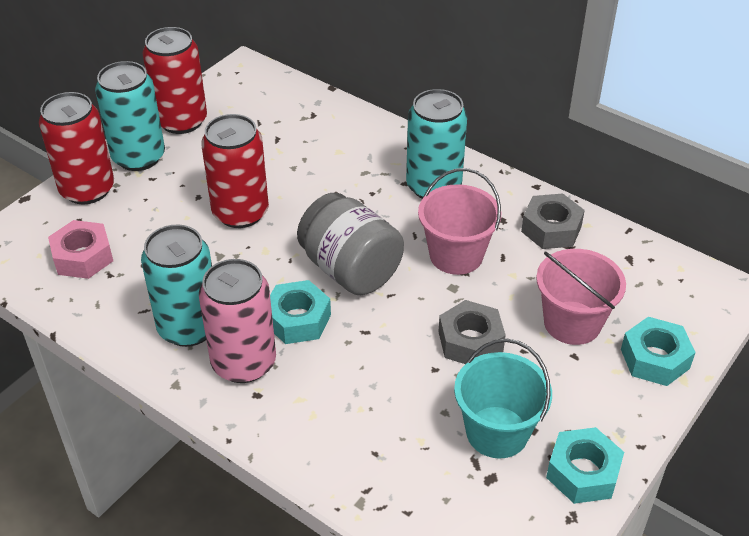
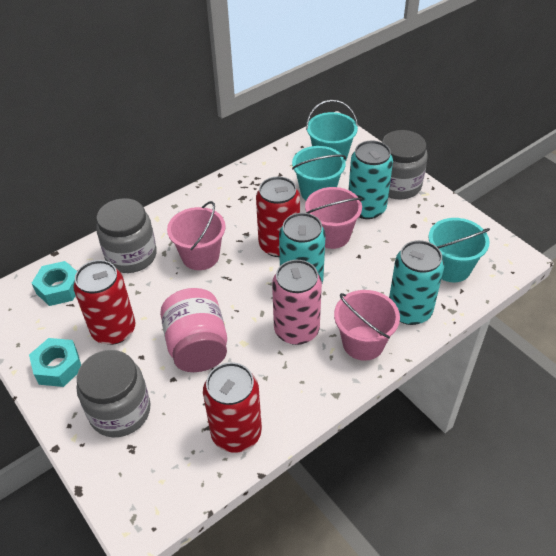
grey jar: [297,193,404,295] = 1 -> [77,350,151,437] [96,198,157,273] [382,130,428,200] = 3
grey nut: [439,300,506,364] [521,193,585,249] = 2 -> none = 0
pink bucket: [418,168,501,275] [536,249,626,345] = 2 -> [167,201,226,270] [305,187,362,249] [334,290,400,361] = 3
pink jar: none = 0 -> [160,288,227,372] = 1
pink nut: [48,220,113,279] = 1 -> none = 0
turquoise bucket: [454,339,552,458] = 1 -> [292,146,346,200] [306,100,358,161] [428,218,490,282] = 3
turquoise nut: [270,280,331,344] [546,427,624,504] [621,317,696,386] = 3 -> [29,338,81,387] [32,261,77,306] = 2

